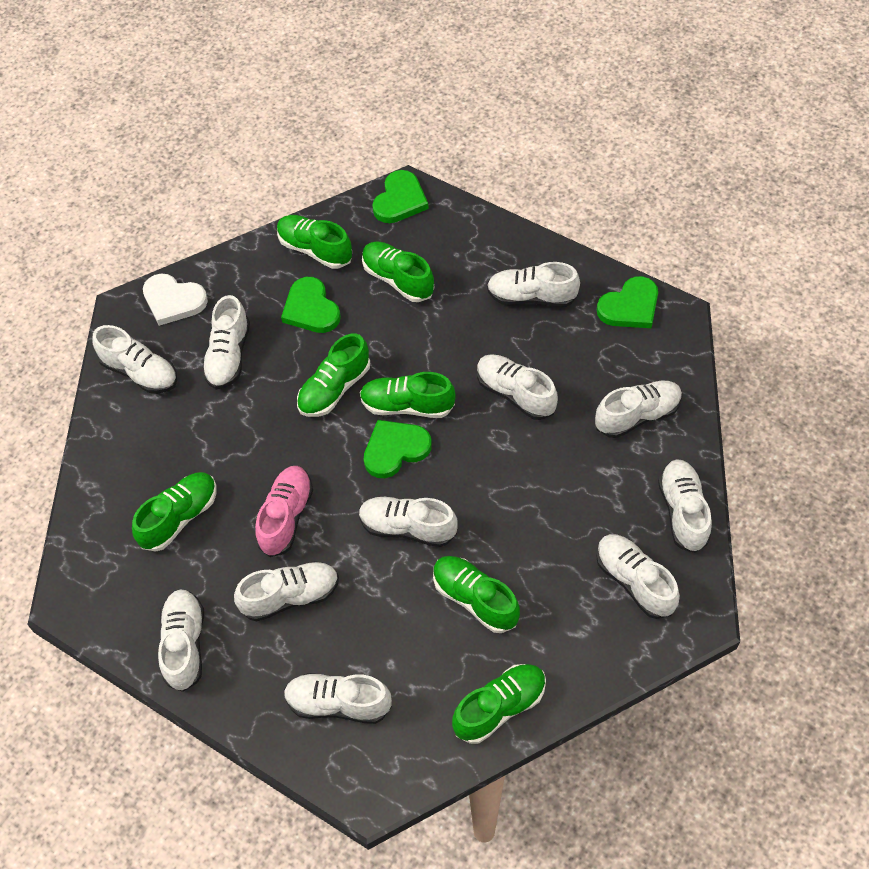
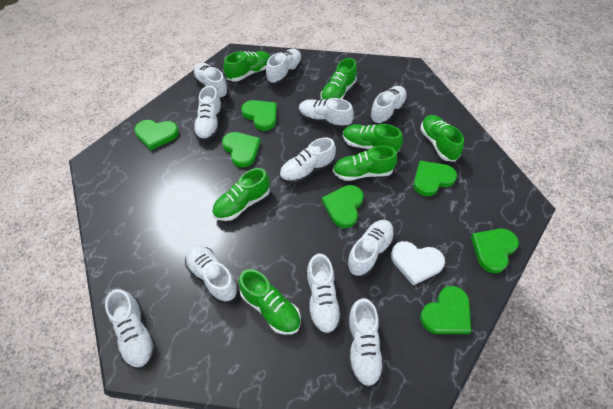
green heart: [281,277,341,333] [364,420,432,478] [372,170,429,223] [597,276,658,328] = 4 -> [134,120,179,150] [222,132,261,167] [241,100,277,131] [322,185,363,228] [413,161,457,196] [420,286,471,334] [471,229,519,273] = 7
pink shoe: [255,466,313,557] = 1 -> none = 0

